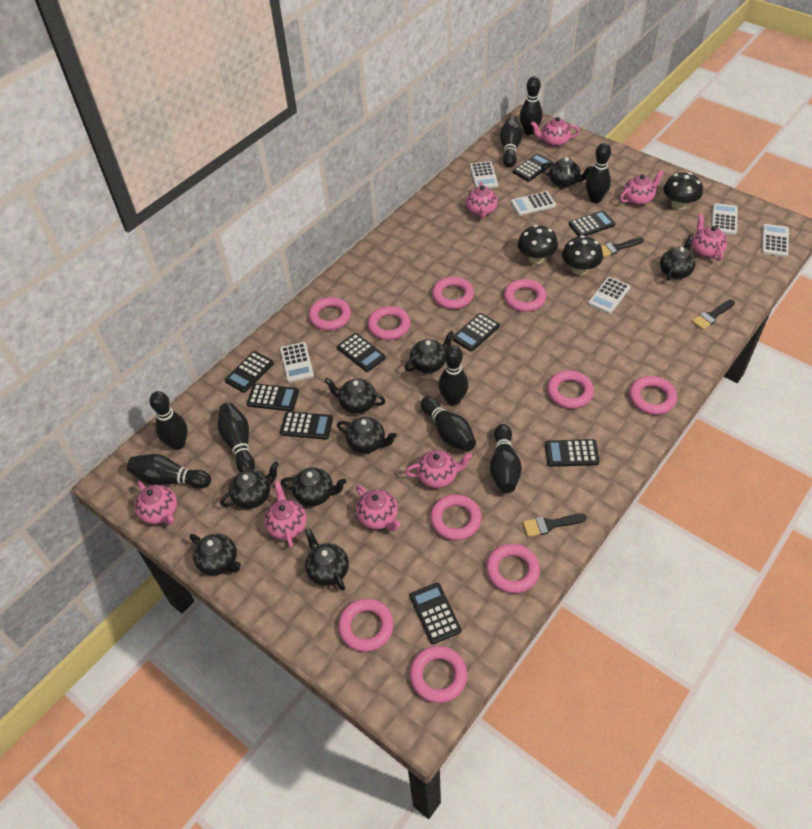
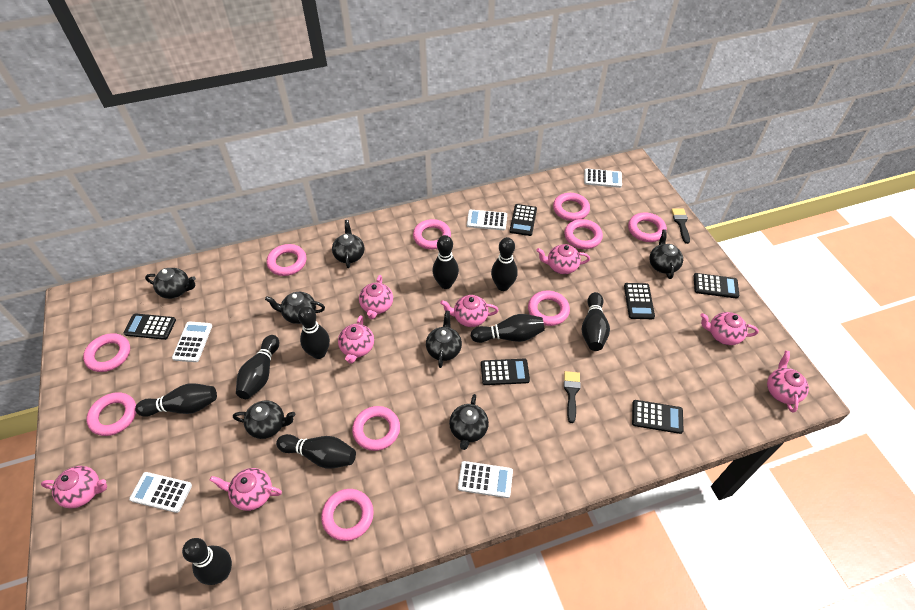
black brush: [523,514,587,537] [601,238,644,257] [692,300,735,330] = 3 -> [564,371,580,423] [672,208,690,244] = 2
black calculator: [225,351,274,393] [247,384,299,411] [280,411,333,440] [337,333,386,372] [410,583,461,644] [452,313,500,352] [513,153,554,182] [545,439,600,467] [568,210,615,237] = 9 -> [123,313,176,340] [481,359,530,385] [510,204,537,236] [624,283,655,319] [632,400,684,434] [694,273,739,299] = 6
black mushroom: [518,225,558,264] [562,235,603,275] [663,172,703,210] = 3 -> none = 0
black teapot: [189,534,241,576] [220,462,279,509] [281,467,347,506] [305,528,349,591] [324,378,385,414] [337,417,397,453] [405,331,454,373] [541,157,593,188] [660,235,696,281] = 9 -> [145,268,196,299] [233,400,295,439] [265,292,325,324] [332,220,364,268] [426,311,462,368] [449,394,489,450] [649,229,683,279] = 7
white calculator: [280,342,314,383] [470,161,498,188] [511,191,556,216] [588,277,631,314] [712,203,738,235] [762,224,789,257] = 6 -> [129,472,192,513] [172,321,212,362] [458,461,513,498] [467,210,507,230] [584,169,622,188] = 5

